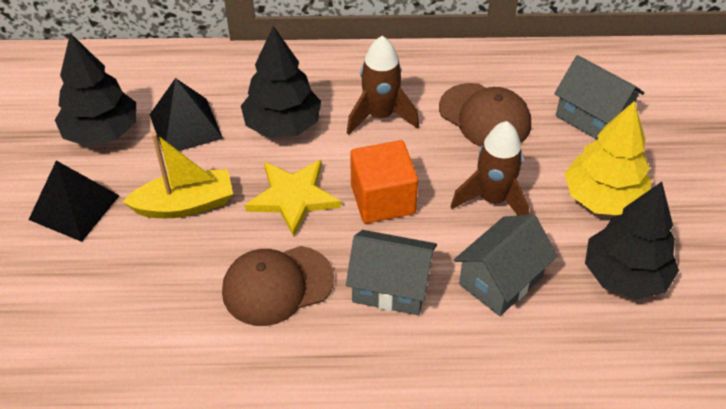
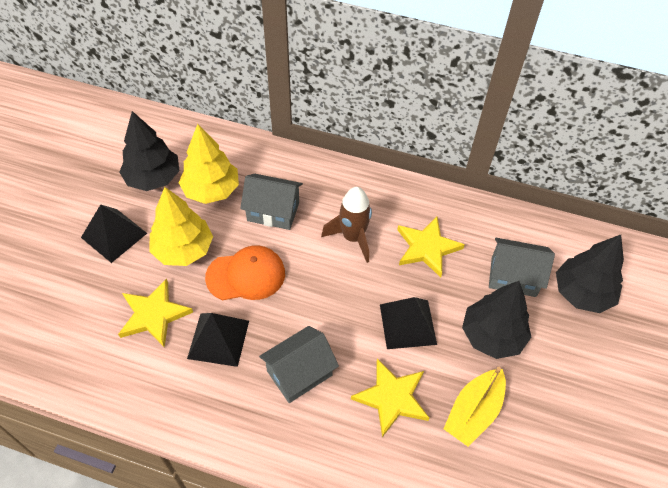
black pyramid: [29,161,120,242] [149,78,223,151] = 2 -> [81,204,147,263] [187,313,249,367] [380,297,437,349] = 3
brown cap: [222,246,334,326] [439,83,531,147] = 2 -> none = 0
brown rocket: [347,36,419,135] [450,121,529,215] = 2 -> [321,187,372,263] = 1
orange cap: none = 0 -> [205,245,285,300] = 1
orange cube: [350,140,418,223] = 1 -> none = 0
yellow star: [245,160,341,237] = 1 -> [118,278,193,348] [351,359,429,437] [397,217,465,278] = 3
yellow tree: [565,101,652,215] = 1 -> [149,187,213,266] [179,124,239,204] = 2

